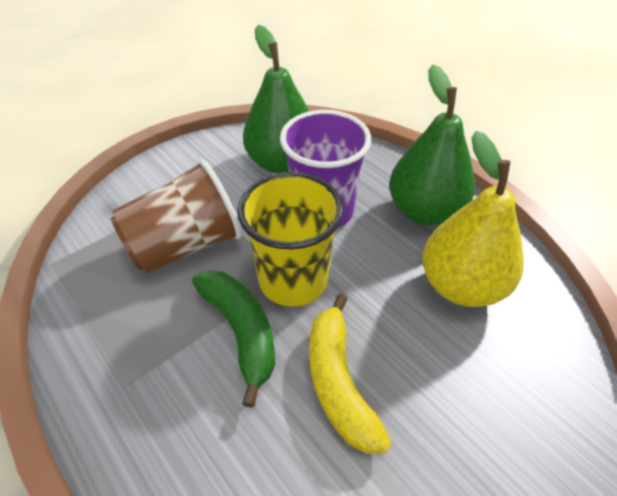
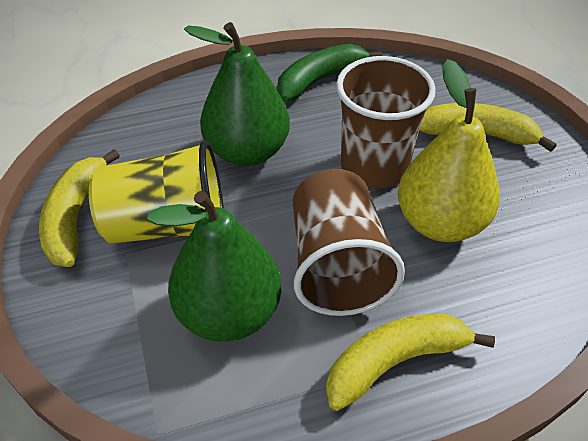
brown cup: [111,159,242,274] = 1 -> [293,169,405,316] [336,56,436,188] = 2
purple cup: [280,110,371,228] = 1 -> none = 0
yellow banana: [309,294,391,453] = 1 -> [39,149,120,267] [326,314,495,411] [419,103,557,152] = 3

